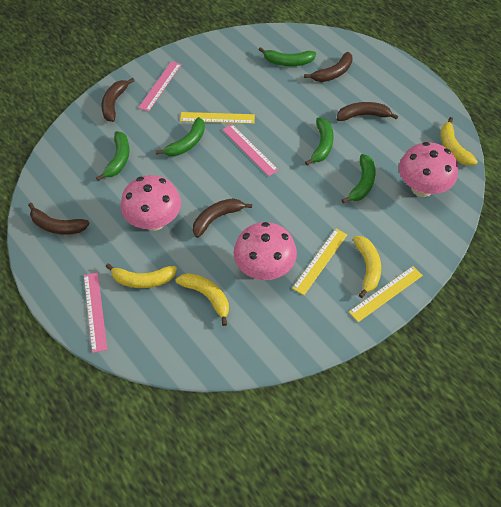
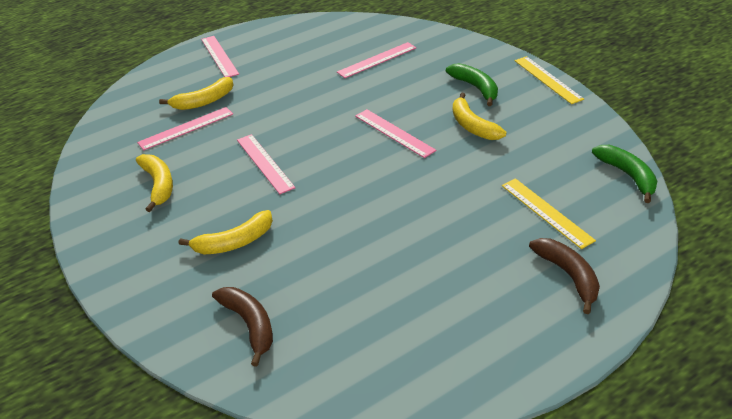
brown banana: [28,203,90,235] [101,78,135,122] [193,198,252,238] [304,52,353,82] [337,102,398,121] = 5 -> [212,287,273,367] [529,238,600,314] = 2
green banana: [96,131,129,181] [155,117,205,156] [259,47,316,66] [305,117,334,165] [342,154,376,203] = 5 -> [446,63,498,106] [592,145,657,203] = 2
pink mushroom: [121,175,181,231] [233,222,297,280] [399,142,458,197] = 3 -> none = 0
pink ruler: [84,272,107,353] [138,61,182,112] [222,124,278,176] = 3 -> [137,107,233,150] [201,36,239,77] [237,134,295,194] [337,42,416,78] [355,109,436,158] = 5
yellow ruler: [180,112,255,124] [292,229,347,295] [349,266,423,322] = 3 -> [502,178,596,249] [515,56,584,104] = 2

